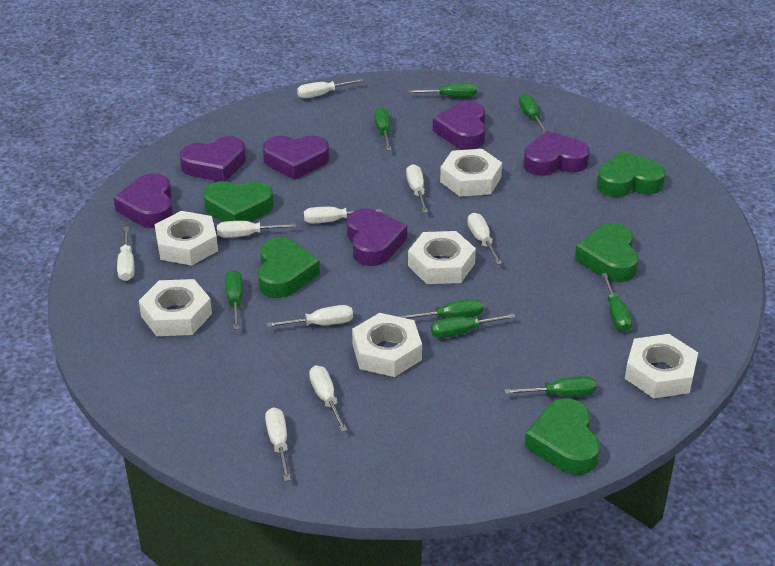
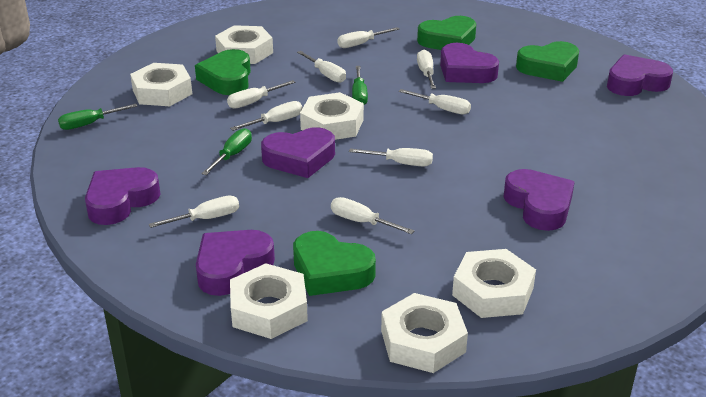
green heart: [203,181,274,222] [258,237,320,298] [524,398,600,475] [575,223,639,282] [597,151,666,197] = 5 -> [195,49,251,95] [293,231,376,296] [417,16,476,50] [516,41,579,82] = 4
green screwdriver: [225,270,243,329] [374,107,391,151] [398,299,483,319] [408,83,477,97] [431,313,515,338] [504,376,596,397] [519,93,546,134] [601,273,632,332] = 8 -> [58,104,137,130] [201,128,252,175] [352,66,368,105] = 3

